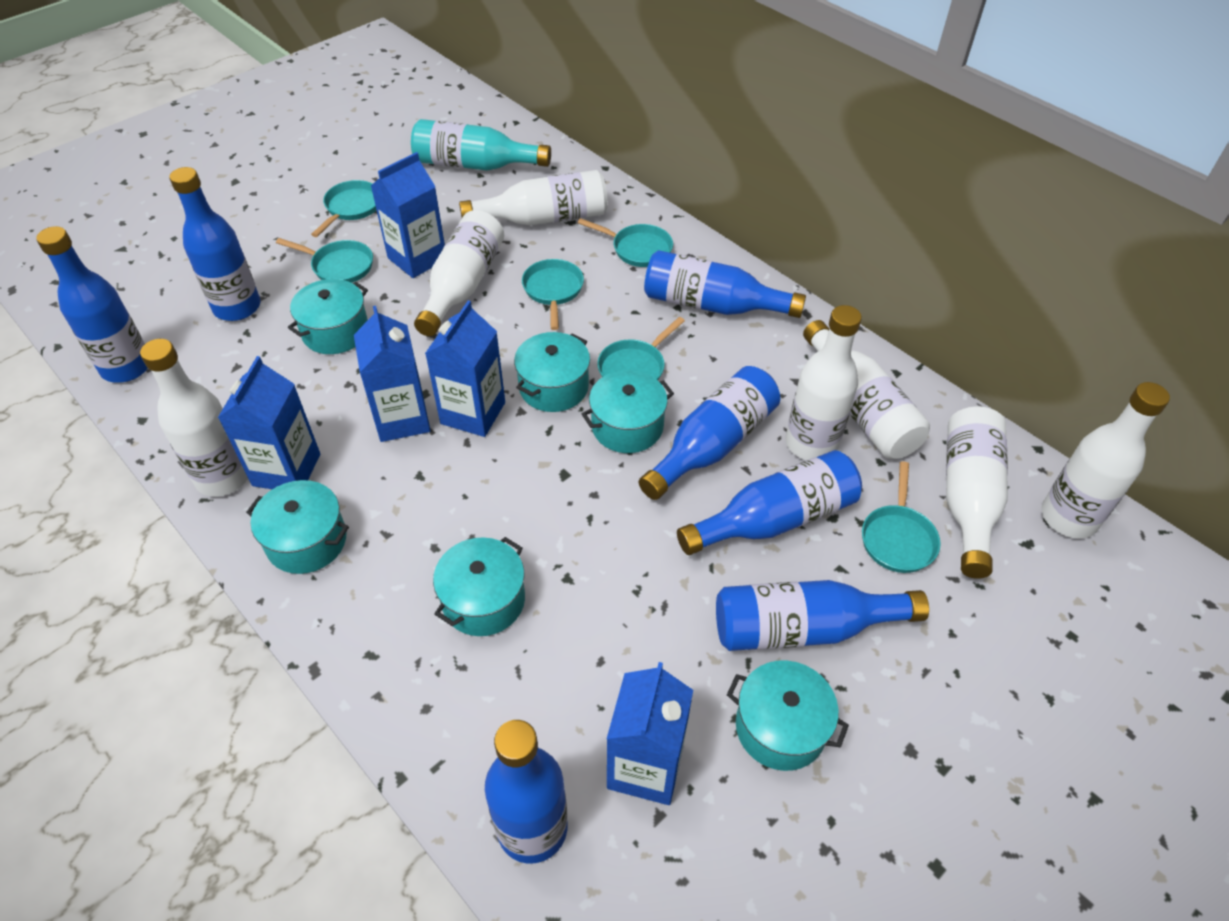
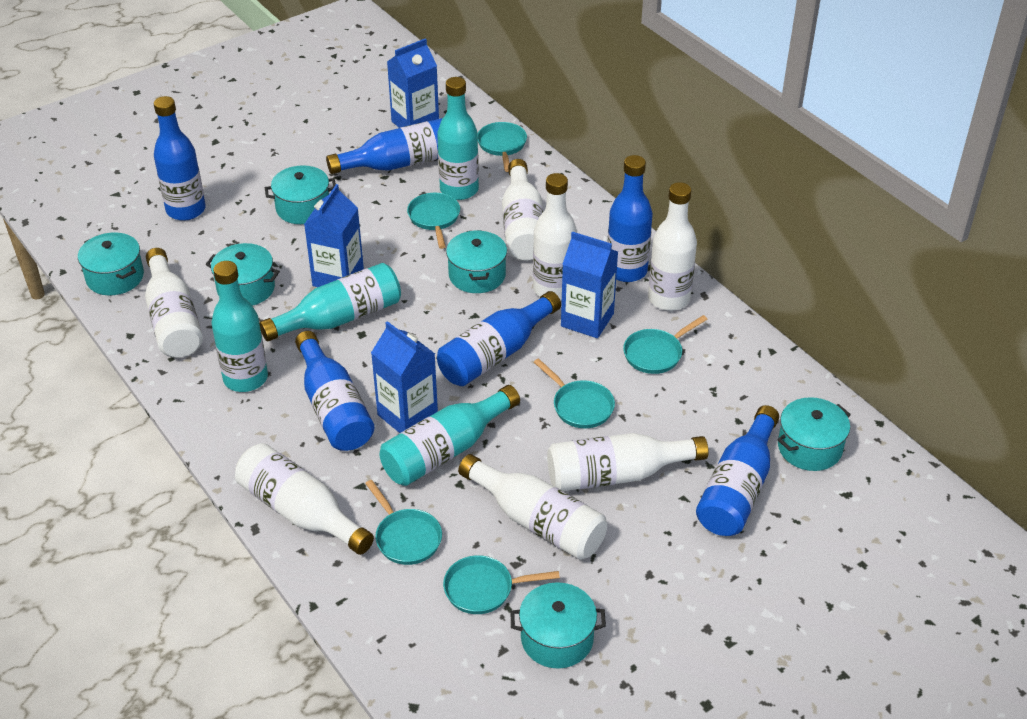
blue bottle: [36,226,148,383] [170,167,260,321] [485,720,568,864] [639,366,780,500] [644,250,806,318] [677,450,862,555] [716,580,929,651] = 7 -> [154,96,206,221] [295,331,374,451] [326,118,443,174] [437,291,561,386] [607,155,653,282] [696,405,779,536] = 6
blue carton: [218,356,320,489] [354,306,431,442] [371,152,445,278] [425,300,505,437] [607,662,693,805] = 5 -> [304,184,364,287] [371,321,438,433] [387,38,439,128] [561,232,618,338] = 4
turquoise bottle: [411,119,551,171] = 1 -> [211,261,268,392] [259,263,401,341] [379,385,520,486] [437,77,479,200] = 4

